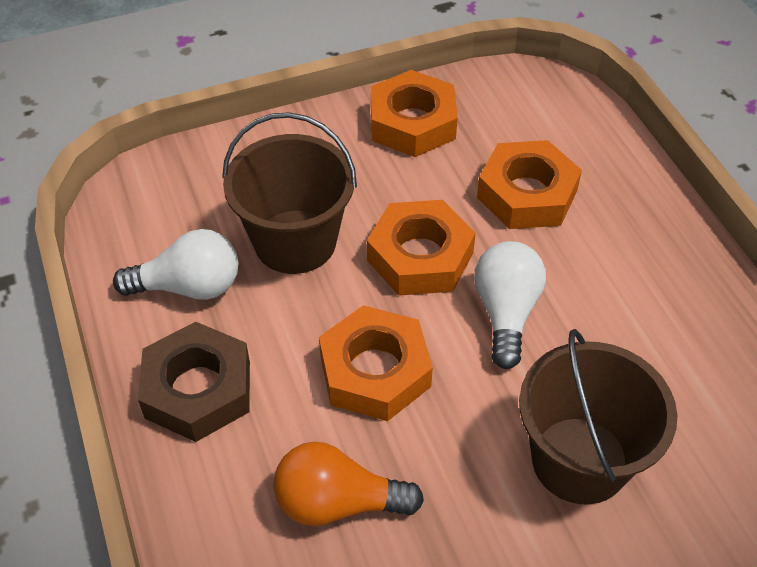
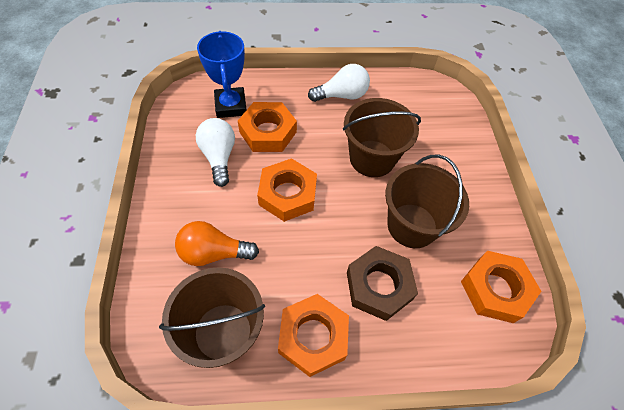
blue trophy: none = 0 -> [197,31,246,118] = 1
brown bucket: [222,112,357,274] [519,329,677,505] = 2 -> [159,267,265,368] [343,98,421,177] [385,154,469,248] = 3

